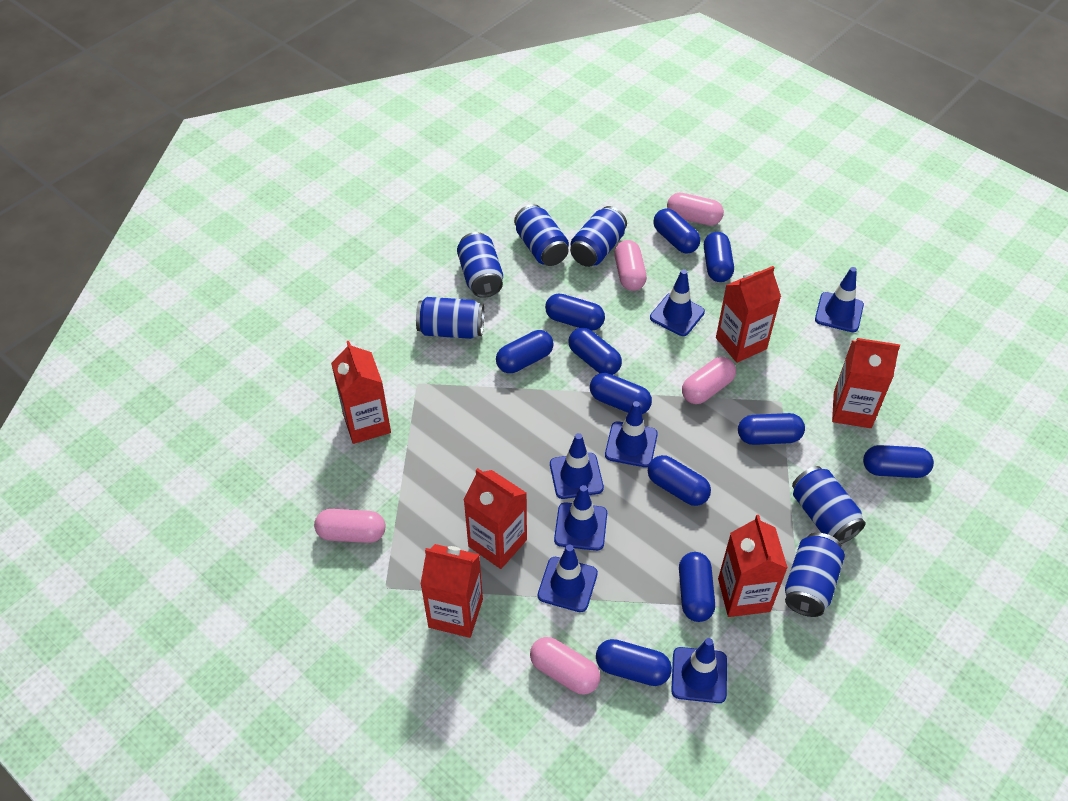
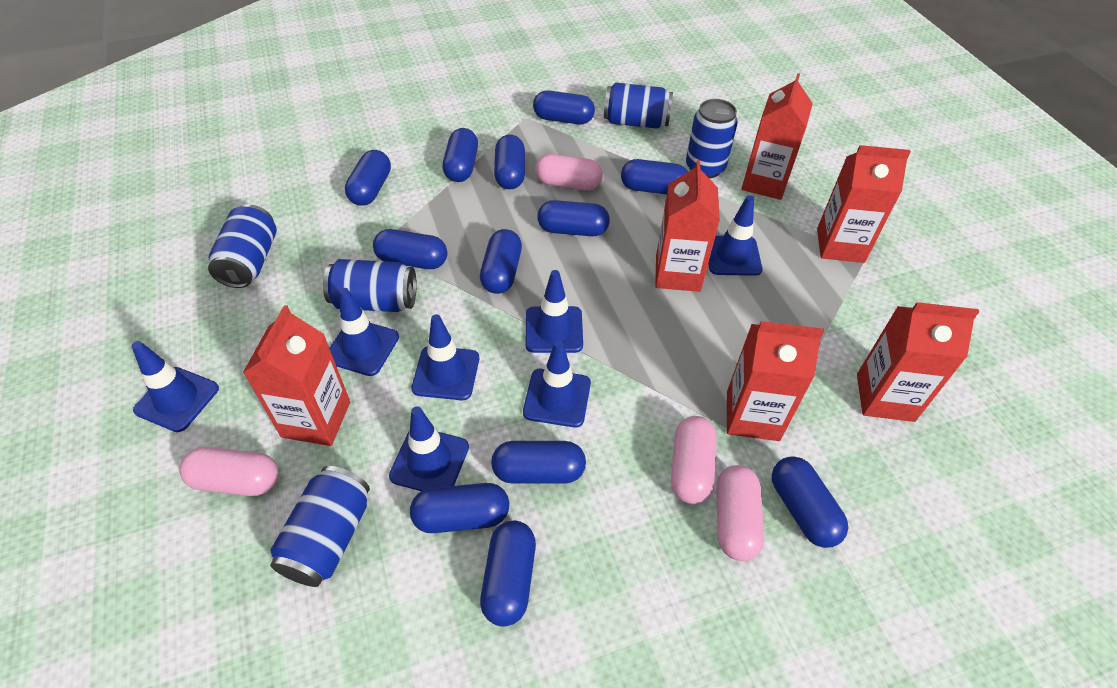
blue can: [416,297,484,339] [457,232,503,298] [514,204,569,266] [570,206,627,267] [785,533,845,617] [792,466,866,544] = 6 -> [208,204,277,288] [270,466,370,587] [323,259,417,312] [604,83,673,129] [686,99,738,179] = 5
blue capsule: [496,330,554,373] [545,294,605,331] [569,328,622,375] [590,373,652,414] [596,639,672,686] [648,455,711,506] [653,208,700,254] [679,552,715,622] [704,232,734,282] [738,413,805,445] [863,445,934,478] = 11 -> [345,150,391,206] [373,229,447,269] [410,483,509,533] [443,128,478,182] [480,229,522,294] [480,520,536,627] [491,441,586,484] [494,134,525,189] [533,90,595,124] [537,200,610,236] [621,159,688,194] [772,456,848,548] = 12
pink capsule: [314,509,385,543] [530,637,600,695] [614,240,647,291] [667,193,724,226] [682,357,736,404] = 5 -> [179,447,278,496] [535,154,603,190] [671,416,717,504] [716,465,764,561] = 4

